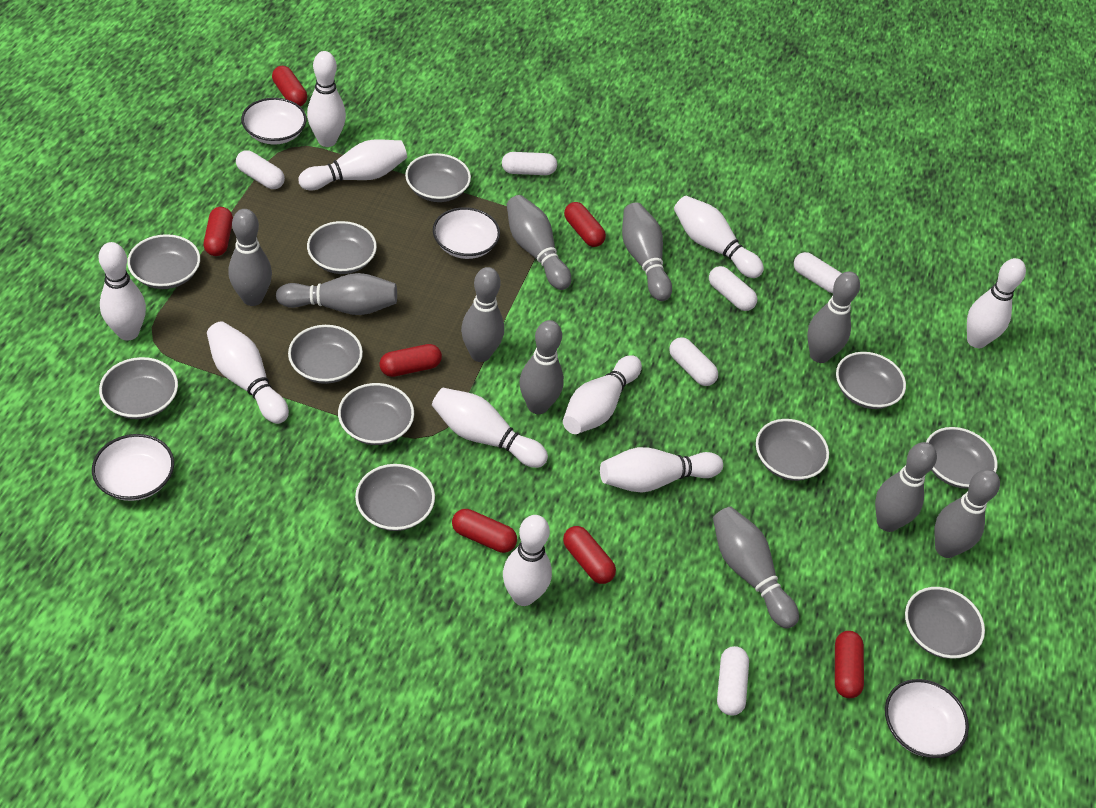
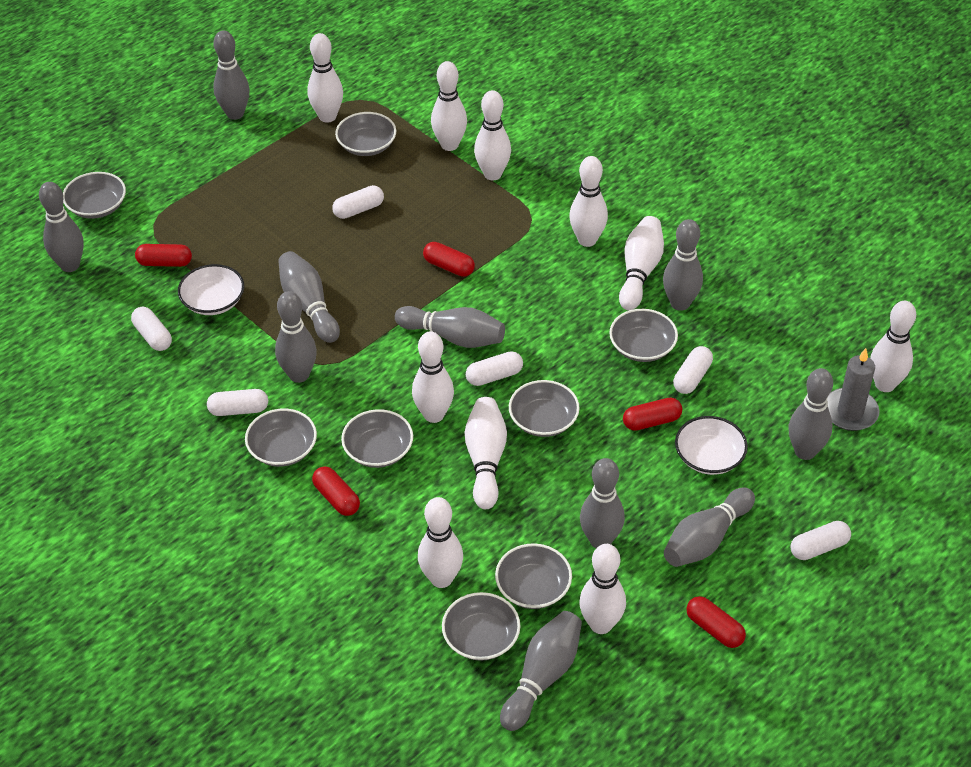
grey bowl: [99,357,178,419] [127,234,200,289] [288,325,363,384] [307,221,377,274] [338,383,414,445] [355,464,435,531] [405,153,471,202] [756,419,829,481] [836,352,906,409] [905,587,985,659] [926,427,998,488] = 11 -> [63,172,126,219] [245,408,317,467] [335,112,396,156] [341,409,413,468] [442,592,521,661] [495,543,572,609] [509,380,580,437] [609,309,678,362] = 8
grey candle: none = 0 -> [827,348,880,431] = 1
red capsule: [204,207,233,256] [272,66,307,106] [379,344,442,377] [452,509,517,553] [563,526,616,584] [564,202,606,247] [835,631,864,698] = 7 -> [135,244,192,267] [312,466,360,516] [423,242,475,277] [623,398,682,431] [686,596,746,648] = 5
white bowl: [92,434,174,501] [241,98,307,144] [433,207,500,259] [885,679,969,758] = 4 -> [178,264,244,315] [675,416,748,475] = 2

